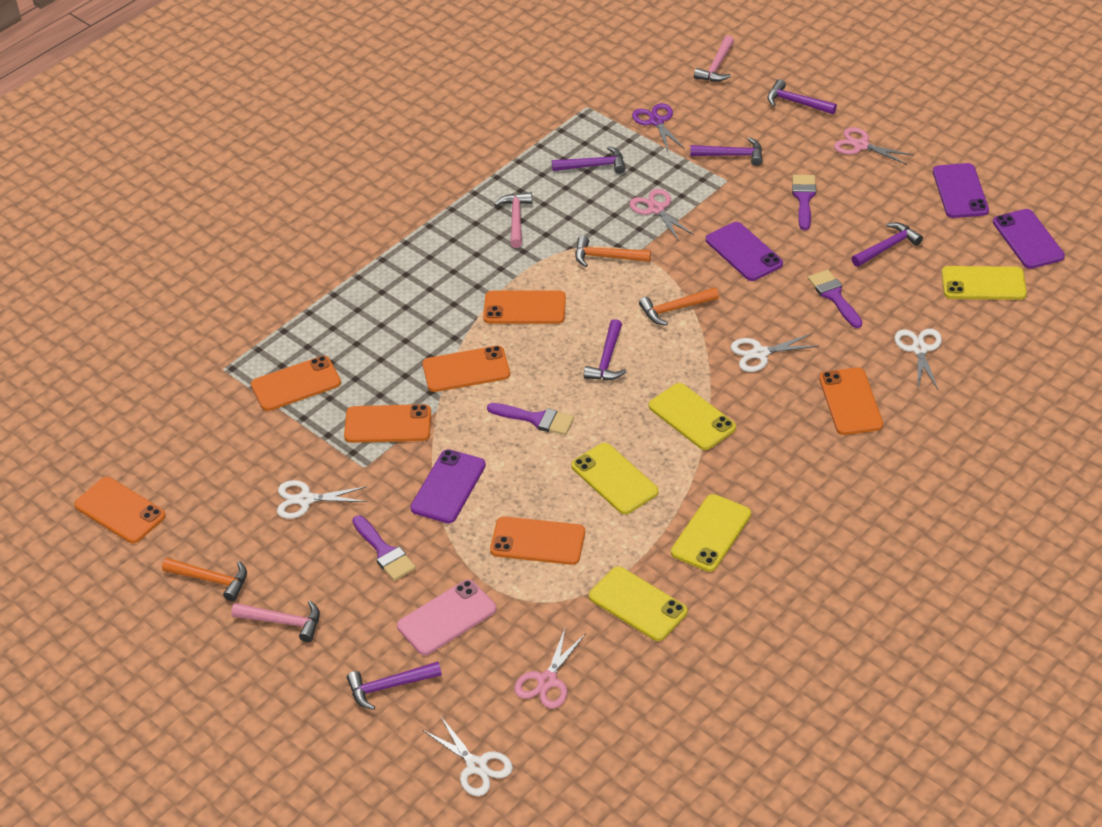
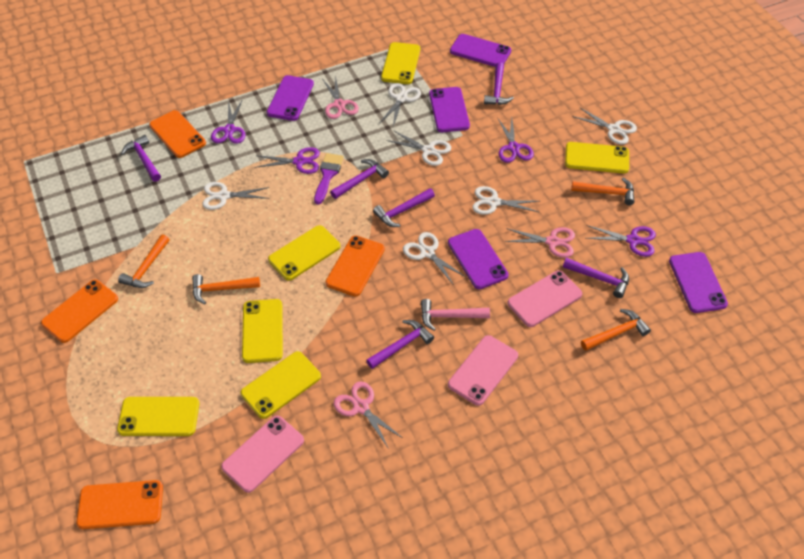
orange hammer: [162,558,247,601] [575,236,651,267] [639,287,719,325] = 3 -> [118,234,170,288] [192,274,260,304] [571,178,635,205] [581,309,651,351] = 4
orange phone: [74,477,166,543] [251,356,341,411] [344,404,431,443] [422,346,510,392] [483,291,566,324] [490,516,585,565] [819,367,883,435] = 7 -> [41,279,118,343] [76,480,163,529] [149,110,206,158] [325,235,385,297] = 4
pink hammer: [231,600,320,642] [494,192,532,248] [694,36,734,82] = 3 -> [421,299,490,331] = 1
pink phone: [397,579,496,655] = 1 -> [221,416,304,493] [448,335,518,406] [507,270,582,327] = 3
purple brush: [352,515,416,581] [487,403,574,435] [792,175,816,230] [808,270,862,328] = 4 -> [314,153,344,204] = 1
purple phone: [410,449,486,523] [706,222,783,281] [933,163,989,218] [993,209,1065,269] = 4 -> [267,75,314,121] [429,87,470,132] [448,229,508,289] [450,34,511,67] [669,252,728,313] = 5
purple scissors: [632,103,685,151] = 1 -> [211,99,246,144] [255,147,320,174] [498,118,534,163] [585,225,656,257] = 4
white scissors: [277,480,367,519] [423,717,513,796] [731,334,819,372] [894,329,942,389] = 4 -> [202,182,270,210] [379,83,421,126] [387,130,451,166] [403,232,466,285] [472,186,540,215] [572,107,637,144] = 6
yellow phone: [571,443,658,514] [589,566,687,641] [649,383,736,450] [671,494,751,572] [942,266,1027,300] = 5 -> [117,397,199,436] [241,351,321,419] [242,299,283,363] [268,225,340,281] [381,42,420,84] [565,142,629,174] = 6

